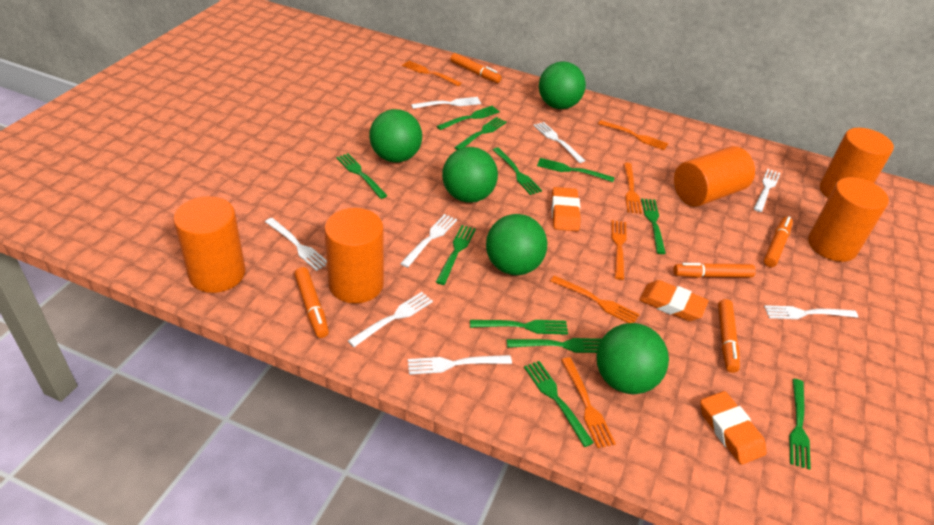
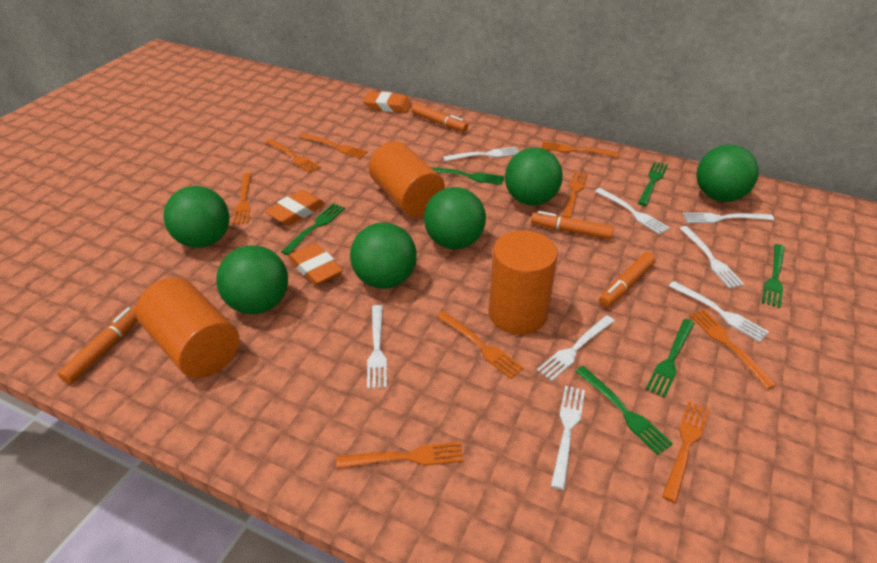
green ball: [369,109,422,163] [442,147,498,203] [486,214,547,275] [539,61,586,109] [597,323,669,394] = 5 -> [164,186,229,248] [216,245,288,314] [350,222,417,289] [424,187,486,249] [505,148,563,206] [696,144,759,202] = 6
green fork: [336,153,388,199] [436,225,476,285] [437,106,500,130] [454,117,507,150] [470,320,568,335] [493,147,542,195] [507,338,602,353] [524,361,594,447] [537,158,615,182] [641,199,666,254] [789,379,811,470] = 11 -> [281,203,345,255] [431,167,504,185] [575,366,673,455] [638,161,668,206] [646,319,695,398] [762,244,785,308] = 6
orange cylinder: [173,196,245,293] [324,208,384,304] [674,146,755,207] [808,177,889,262] [820,128,894,198] = 5 -> [136,277,239,378] [369,141,445,217] [489,230,558,335] = 3
orange fork: [402,61,462,86] [550,275,640,323] [561,357,616,448] [598,120,668,150] [611,220,627,280] [624,163,642,214] = 6 -> [233,173,252,224] [266,139,321,173] [300,134,368,159] [336,442,464,468] [437,311,524,379] [541,141,619,157] [562,171,588,218] [662,401,709,503] [689,310,776,389] = 9
orange marker: [294,267,329,338] [451,53,502,83] [674,263,756,278] [718,299,740,373] [764,216,793,267] = 5 -> [58,306,138,384] [411,103,468,132] [531,211,614,240] [599,252,656,307] = 4

